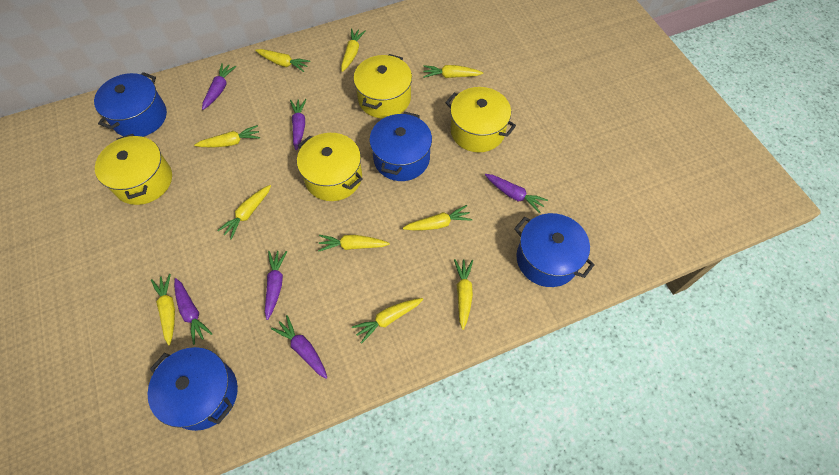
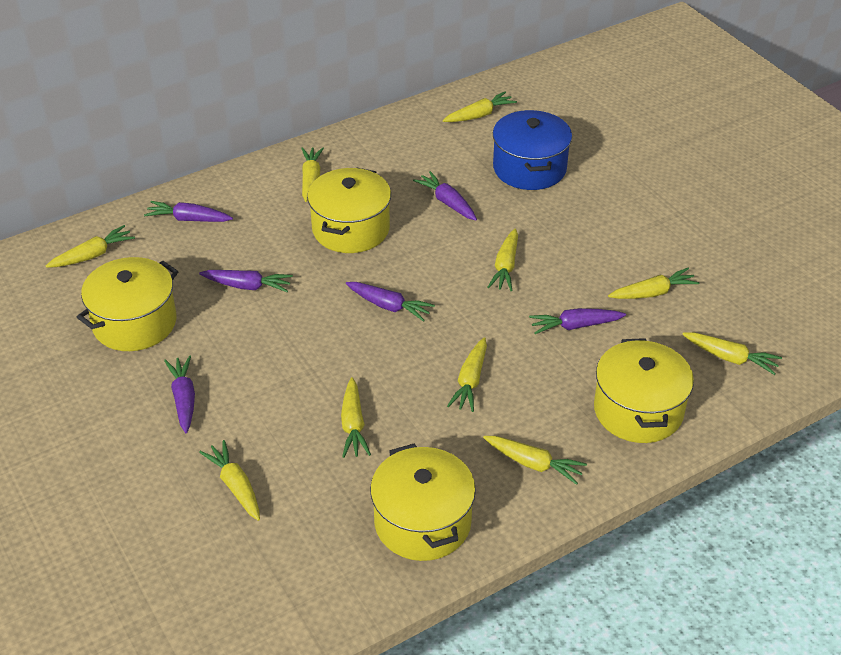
blue pot: [94,72,167,137] [148,347,238,431] [369,112,432,181] [514,213,595,287] = 4 -> [493,110,572,190] = 1

